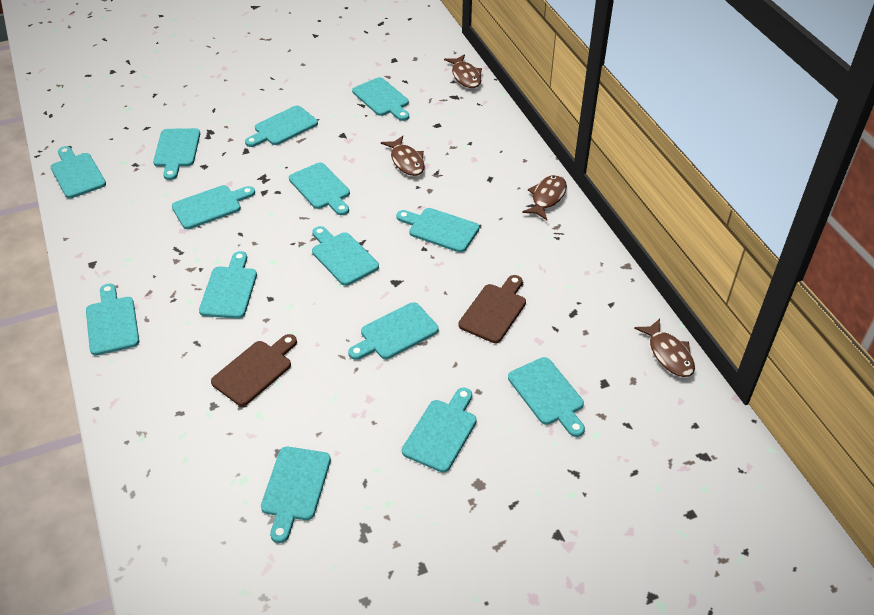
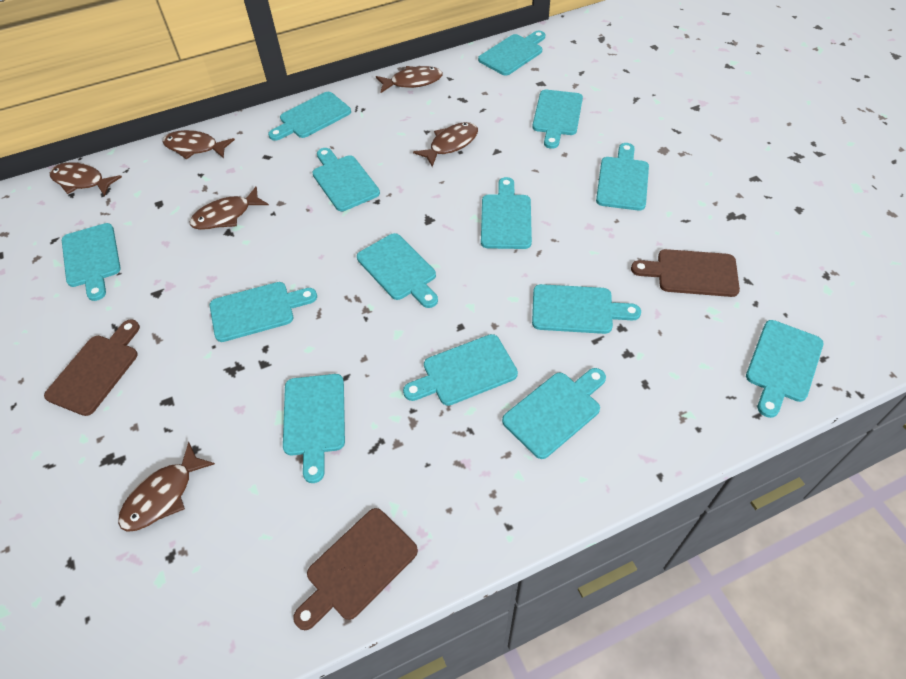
brown cutting board: [211,334,297,406] [458,275,526,343] = 2 -> [44,319,140,416] [293,508,418,630] [631,249,740,297] = 3
brown fish: [381,136,425,176] [444,54,482,88] [522,175,567,220] [634,319,695,377] = 4 -> [50,162,122,196] [118,442,215,532] [162,130,235,160] [190,187,269,230] [376,66,443,93] [413,122,478,167] = 6

